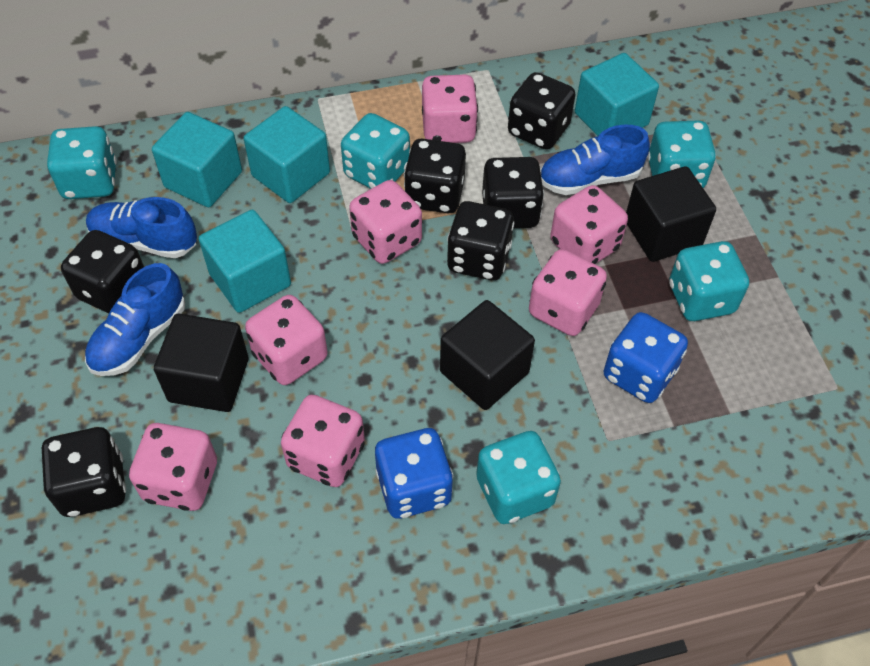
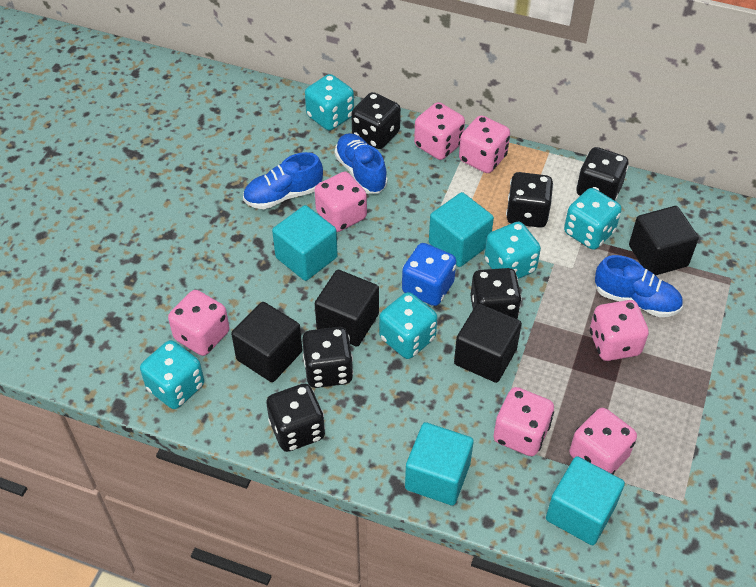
black cube: [154,314,249,412] [440,300,535,410] [626,166,716,262] = 3 -> [231,302,302,382] [315,270,379,346] [454,303,522,383] [629,206,699,275] = 4
blue dice: [375,428,453,519] [603,312,688,403] = 2 -> [402,243,456,306] = 1

